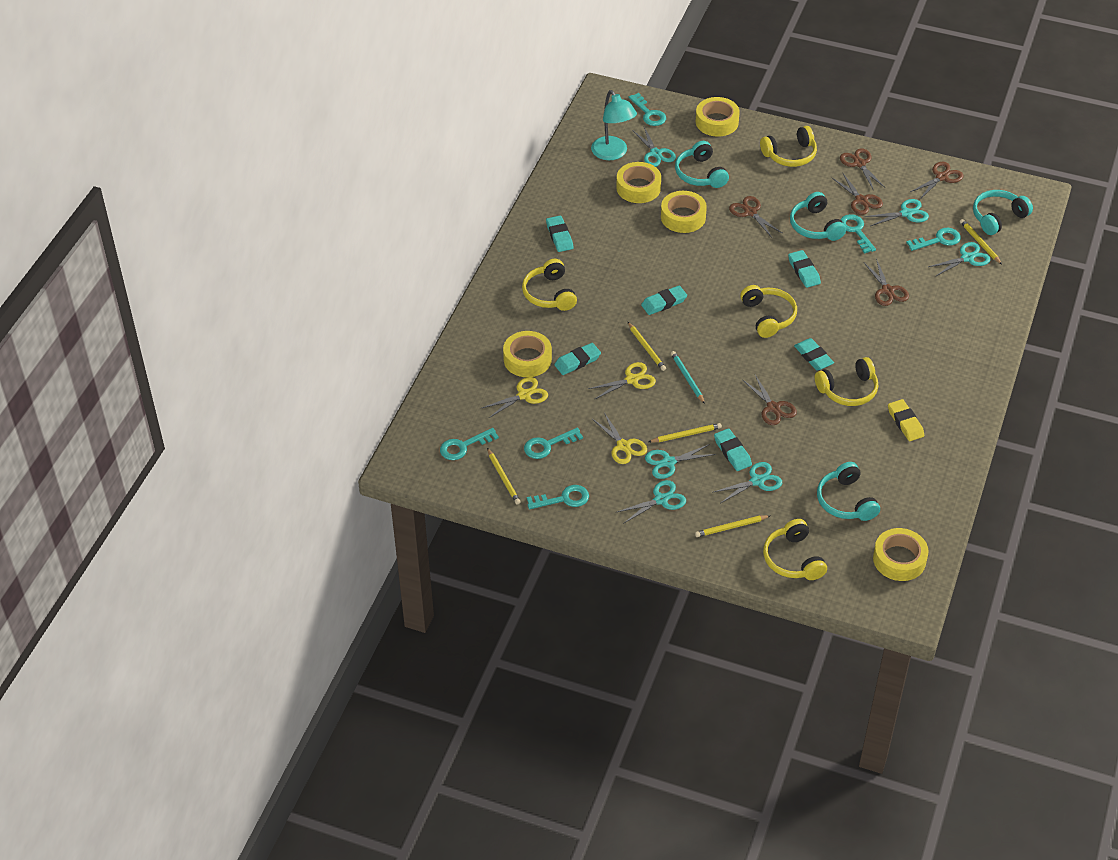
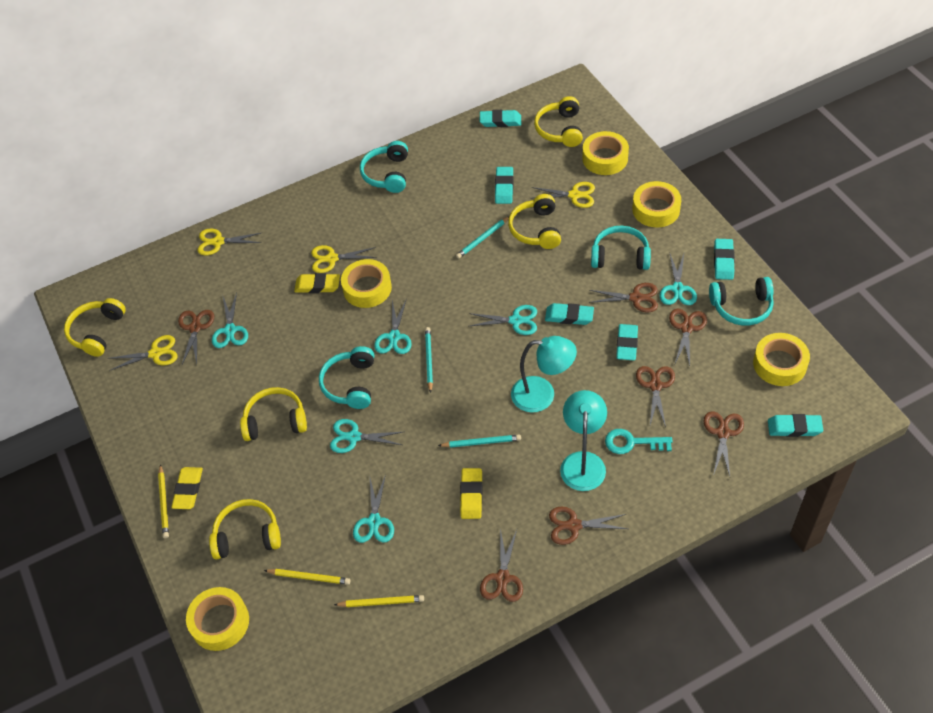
brown scissors: [729,196,782,238] [743,375,797,425] [831,172,883,215] [840,148,885,191] [864,258,909,306] [910,162,964,199] = 6 -> [178,310,214,364] [480,528,523,602] [549,507,628,545] [589,283,658,312] [636,366,675,427] [669,309,707,366] [703,411,744,476] = 7
turquoise key: [440,428,499,460] [524,428,583,459] [527,485,589,509] [629,93,666,126] [840,214,876,254] [906,228,961,251] = 6 -> [605,429,673,454] = 1
turquoise lamp: [591,90,637,160] = 1 -> [511,336,577,413] [560,390,607,491] = 2
turquoise pencil: [671,351,705,404] = 1 -> [425,327,433,393] [438,434,521,448] [456,217,509,259] = 3
yellow eraser: [888,399,924,441] = 1 -> [171,467,203,509] [294,273,340,293] [460,468,483,519] = 3
yellow pencil: [487,448,521,505] [628,322,666,371] [649,423,722,442] [695,515,770,537] [960,219,1002,264] = 5 -> [158,464,169,538] [264,569,350,585] [334,595,424,607] = 3
yellow scissors: [482,377,548,418] [588,362,656,400] [592,412,647,464] = 3 -> [108,335,178,371] [198,228,261,256] [311,245,377,273] [530,182,595,208] = 4

